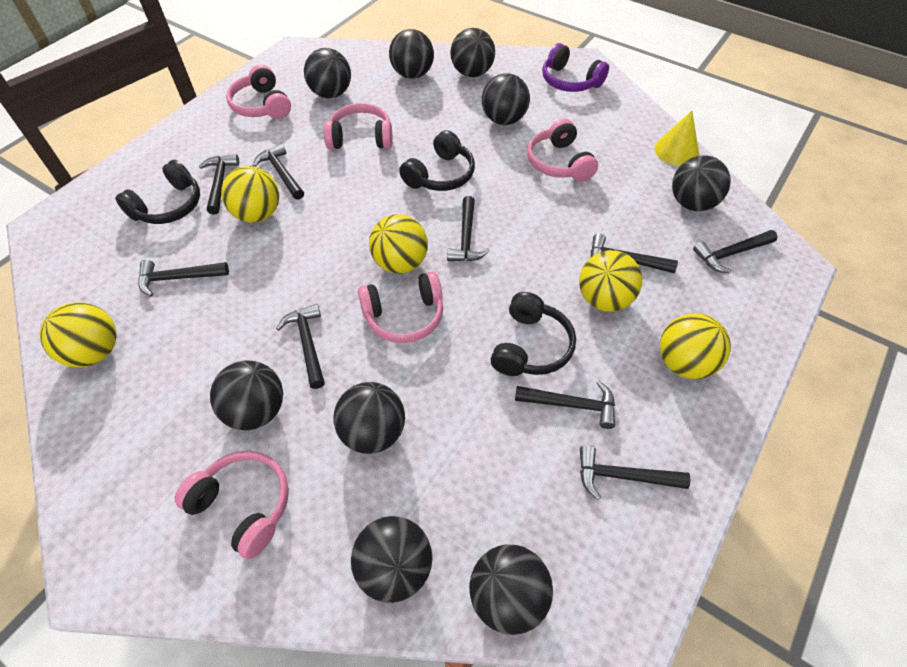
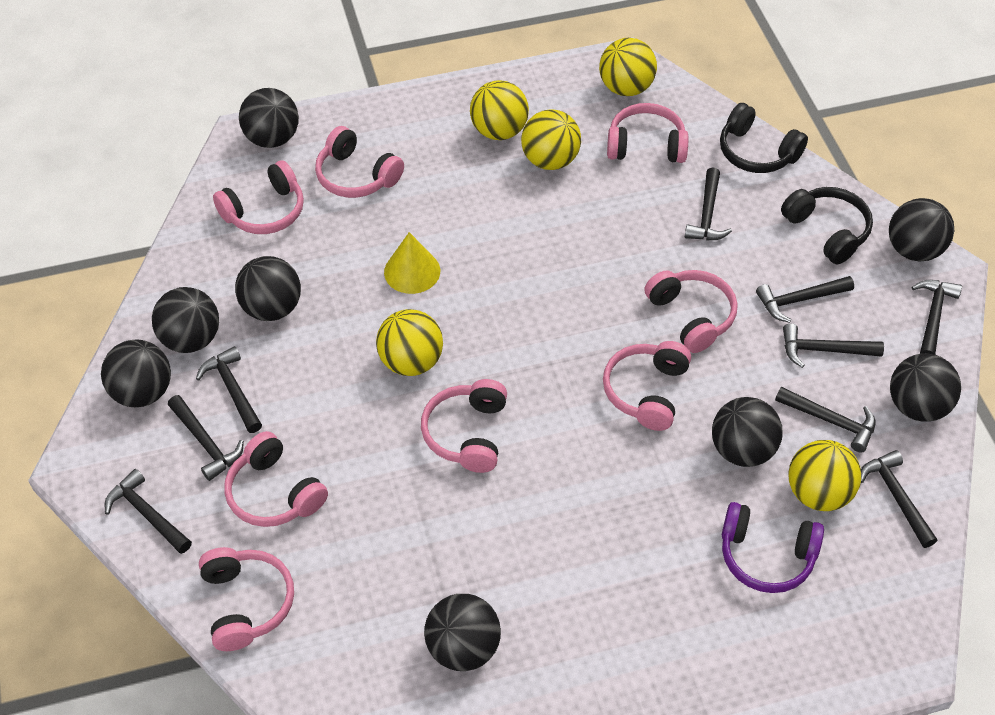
black ball: [210,361,283,430] [304,48,351,98] [333,382,405,454] [351,516,432,603] [389,29,434,79] [450,28,495,77] [469,544,553,635] [482,73,530,125] [672,155,731,211] = 9 -> [101,340,171,407] [152,287,219,353] [235,256,301,321] [239,88,299,148] [424,594,501,671] [712,397,783,467] [889,198,954,262] [890,353,961,422] = 8
black headphones: [115,160,200,224] [399,130,475,191] [491,292,576,376] = 3 -> [720,103,808,173] [781,187,873,264] = 2
pink headphones: [174,451,289,559] [226,64,291,119] [324,103,392,149] [358,271,443,343] [527,119,598,182] = 5 -> [199,547,294,651] [213,160,304,234] [224,431,328,527] [315,126,404,198] [421,379,507,473] [603,341,691,431] [607,103,688,163] [644,270,737,353] = 8

